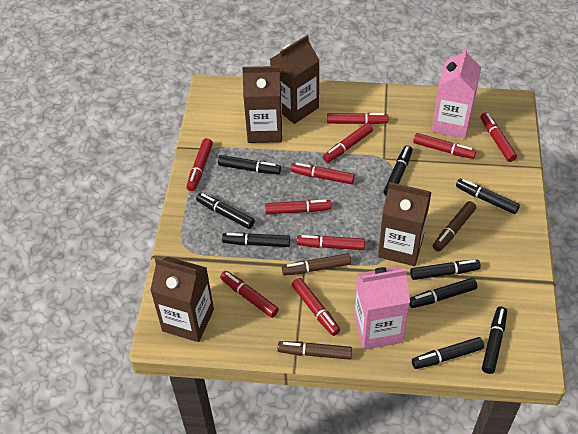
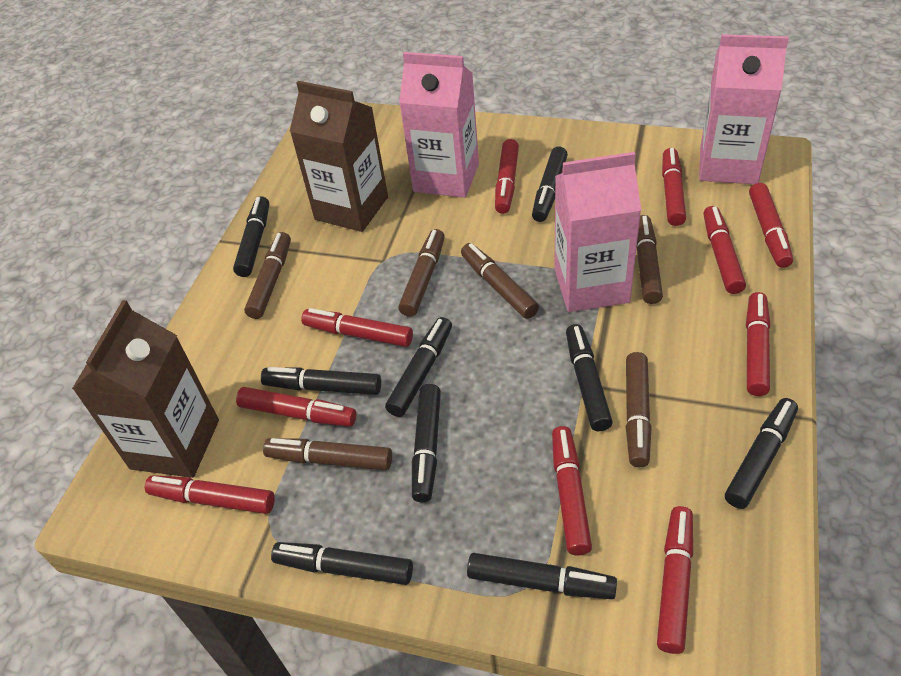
brown carton: [150,257,214,342] [242,66,282,143] [270,35,320,124] [378,182,432,266] = 4 -> [72,300,219,478] [290,81,388,232] = 2
brown marker: [277,341,352,360] [282,253,351,276] [433,201,476,251] = 3 -> [244,232,291,319] [263,438,392,470] [398,229,445,317] [461,243,539,319] [626,352,652,467] [637,215,663,304] = 6
pink carton: [354,266,410,350] [432,48,481,139] = 2 -> [399,52,479,198] [554,152,641,312] [699,34,789,184] = 3

